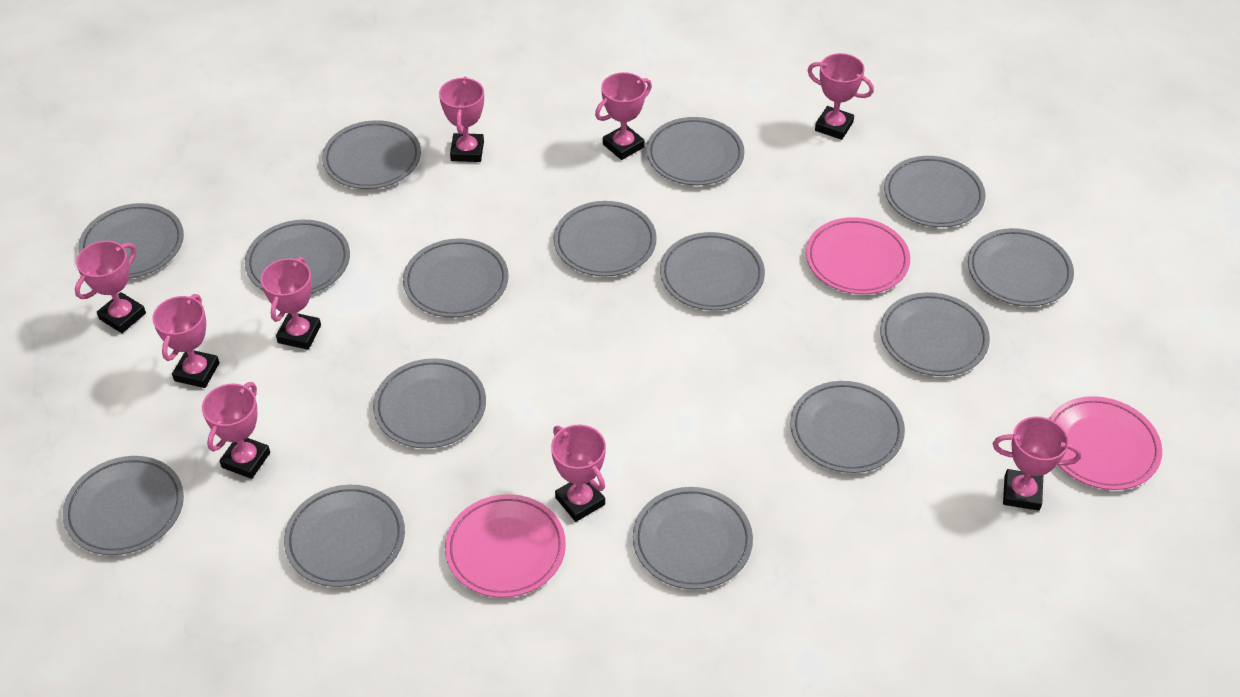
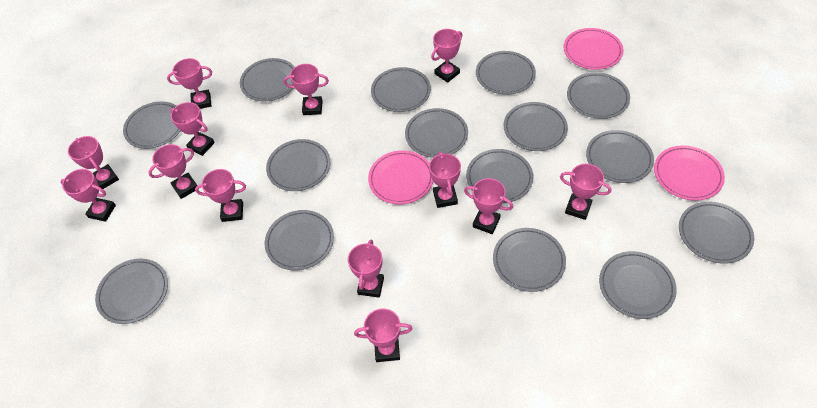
pink trophy: [75,241,146,333] [152,294,220,388] [202,382,270,479] [260,257,321,350] [439,77,484,162] [551,425,606,522] [595,72,652,160] [807,53,874,140] [993,416,1081,511] = 9 -> [60,169,116,222] [68,136,119,189] [148,144,197,199] [167,58,212,109] [170,102,215,156] [195,169,246,222] [283,64,329,115] [348,239,384,298] [354,309,413,362] [429,152,461,208] [431,29,462,83] [464,178,513,234] [560,164,611,220] = 13

